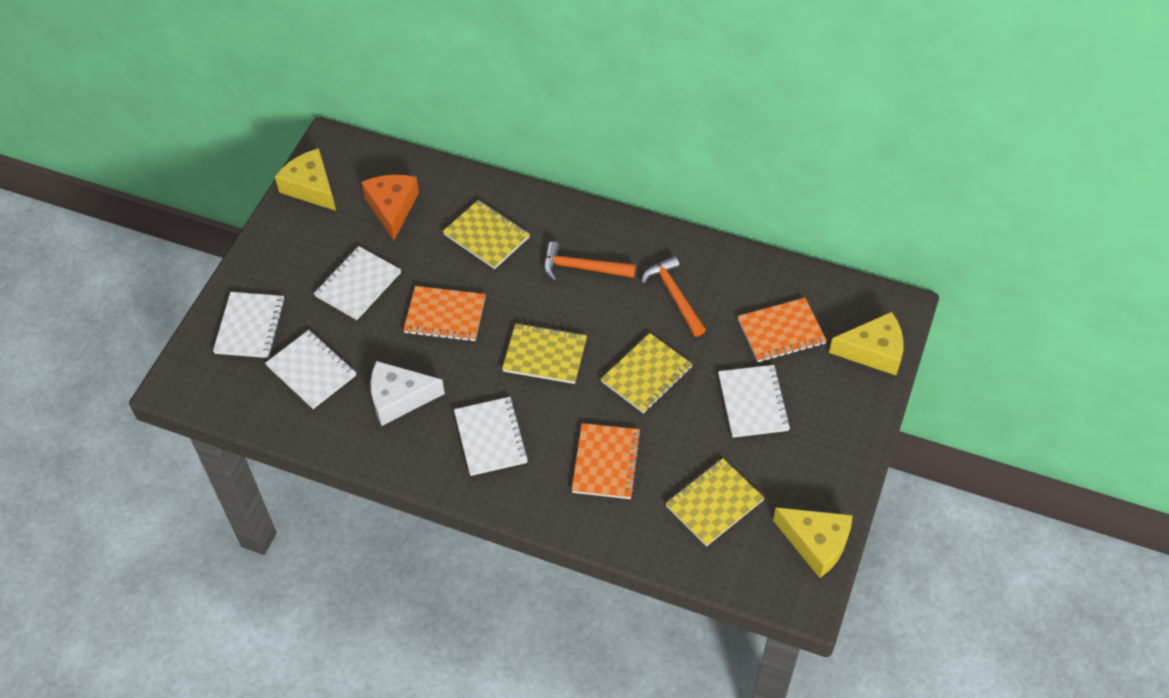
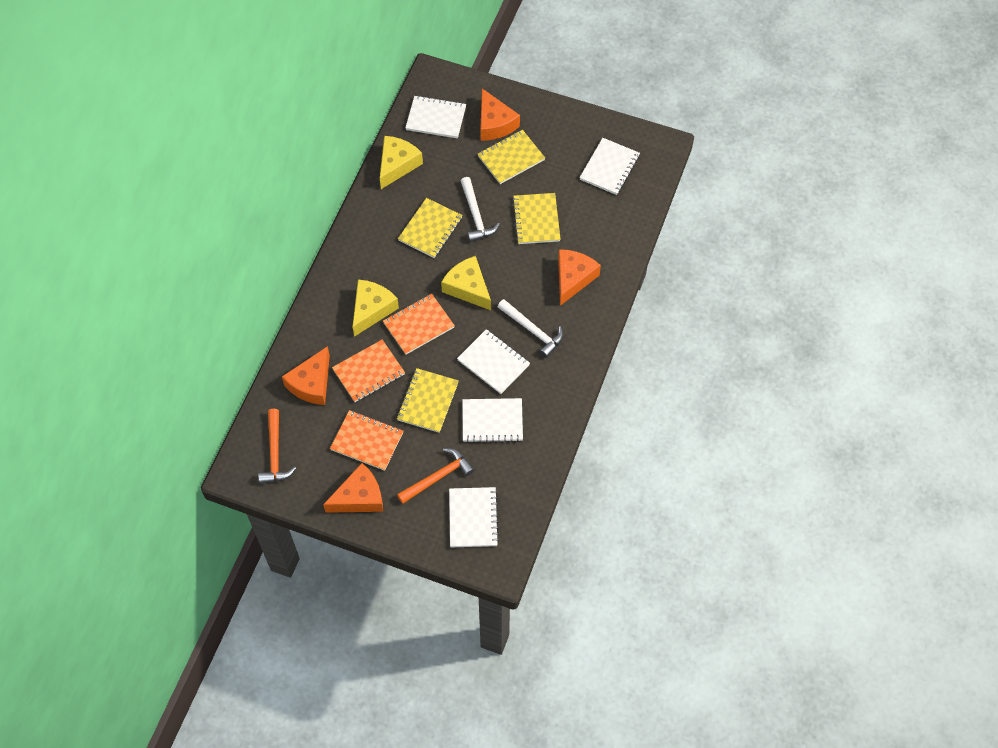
orange cheese: [361,175,419,240] = 1 -> [282,346,330,405] [323,463,383,513] [480,89,520,141] [558,249,601,306] = 4
white cheese: [370,361,445,426] = 1 -> none = 0
white hammer: none = 0 -> [461,177,500,242] [498,299,563,358] = 2

